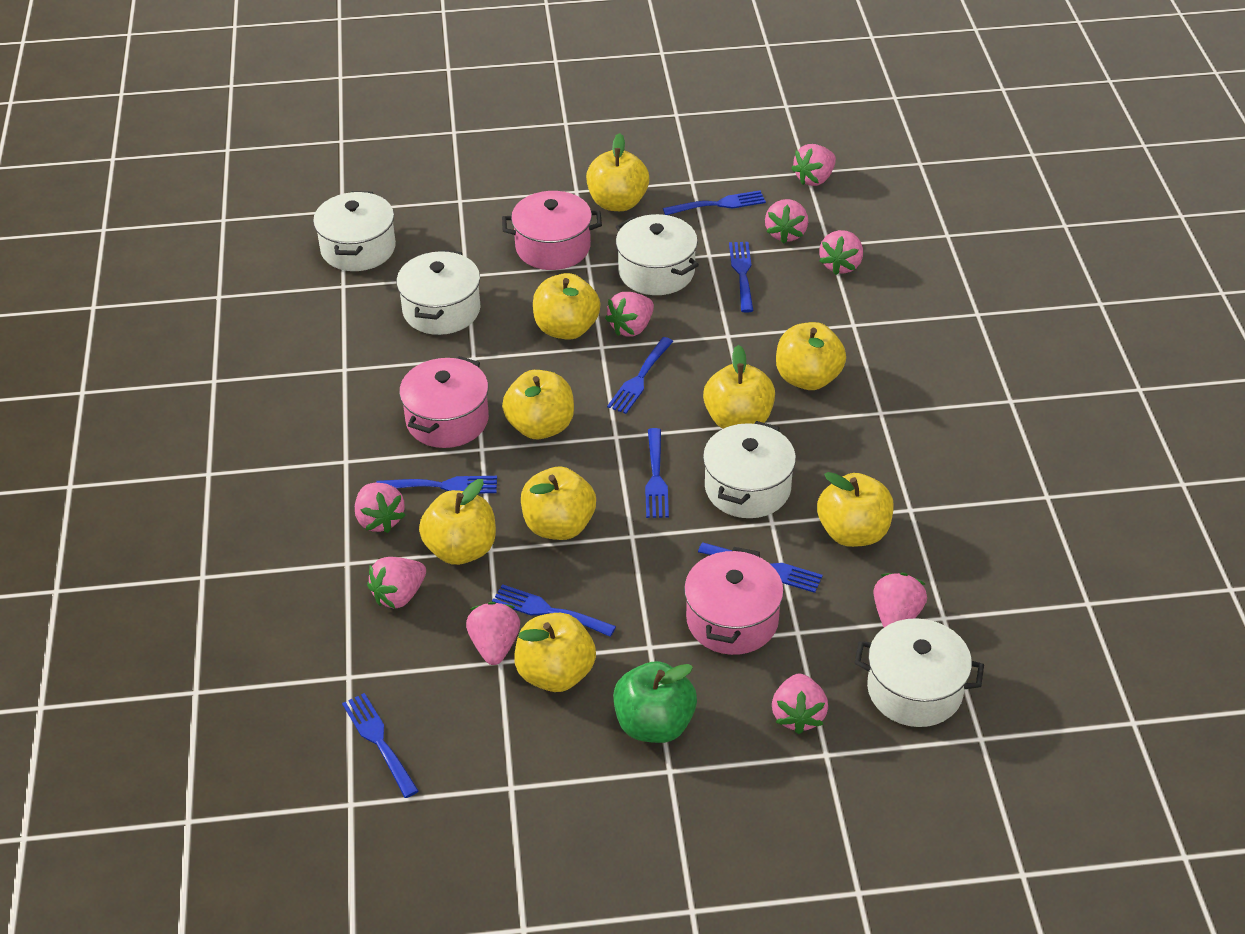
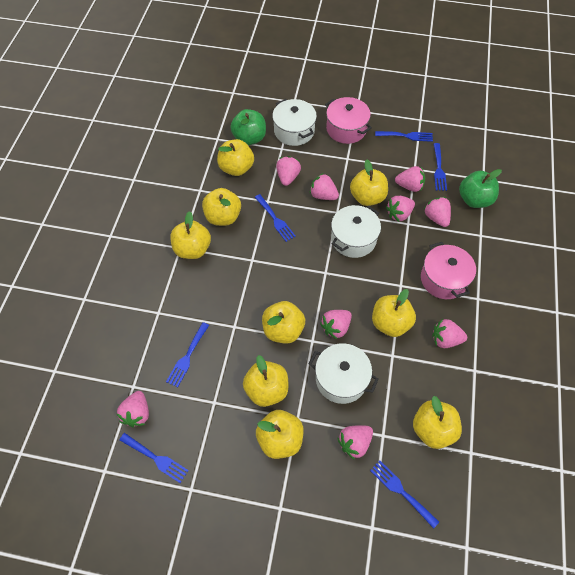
blue fork: [342,693,419,798] [376,476,497,493] [492,584,616,637] [607,337,674,414] [645,428,669,518] [663,190,766,215] [698,542,823,593] [729,242,753,313] = 8 -> [119,433,189,483] [166,322,209,387] [254,194,296,242] [370,460,439,529] [375,131,433,142] [434,143,447,191] = 6
green apple: [613,661,697,743] = 1 -> [230,109,266,145] [459,169,502,208] = 2
pink pot: [399,356,489,448] [502,191,602,270] [684,547,784,655] = 3 -> [325,97,372,144] [421,242,476,299] = 2
white pot: [313,191,396,271] [396,250,481,335] [616,214,699,295] [703,421,796,518] [855,618,984,727] = 5 -> [272,99,317,146] [309,343,379,404] [331,205,381,258] = 3

